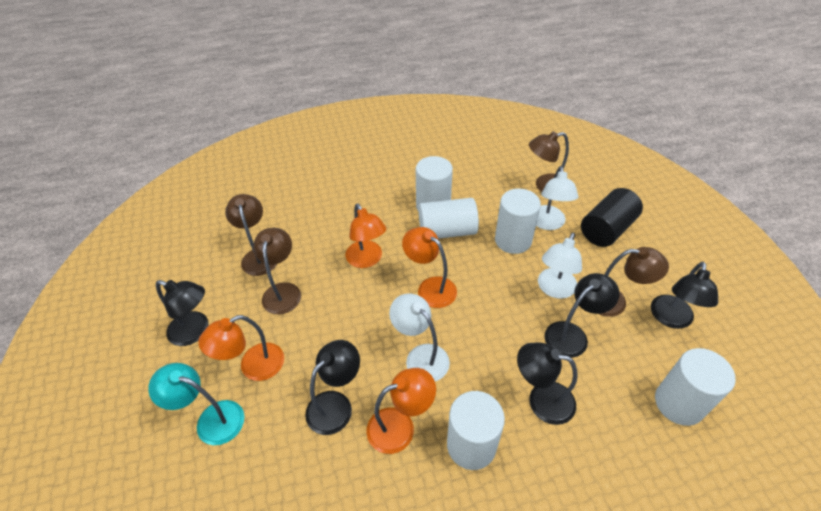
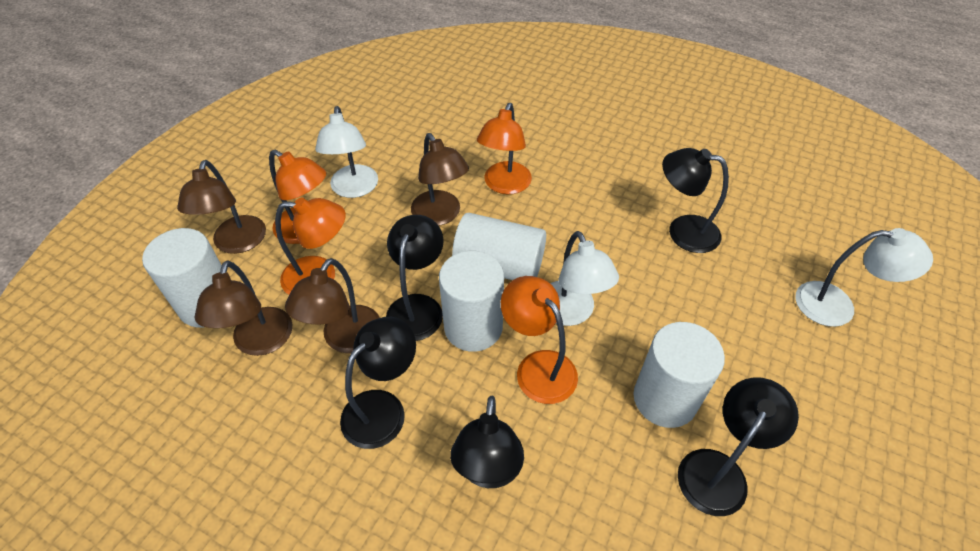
black cylinder: [581,188,643,247] = 1 -> none = 0
turquoise lamp: [148,363,244,445] = 1 -> none = 0
white cylinder: [416,156,453,212] [419,198,479,239] [447,391,505,470] [495,189,541,254] [655,348,736,426] = 5 -> [142,228,222,327] [439,251,504,352] [452,213,546,280] [634,322,725,428] = 4

